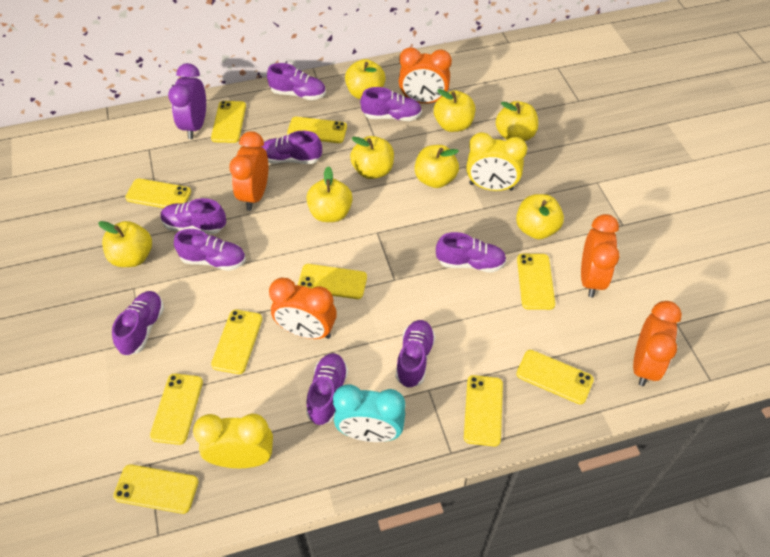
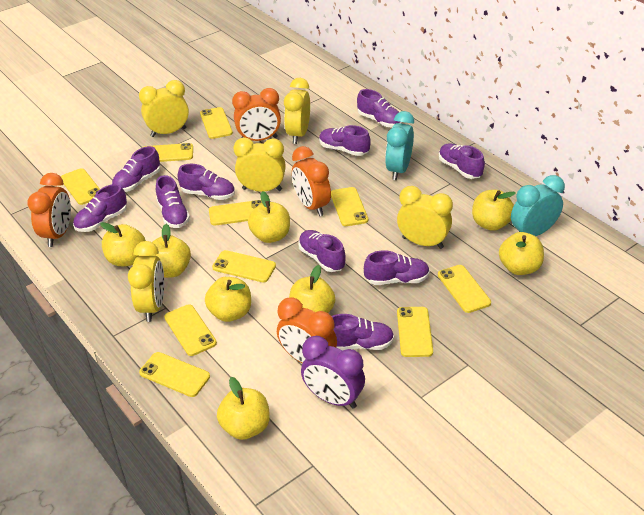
orange clock: [229,131,268,211] [269,278,337,339] [399,47,452,104] [581,214,619,297] [633,301,682,386] = 5 -> [27,173,71,247] [232,88,281,141] [277,297,337,363] [292,146,331,216] = 4
purple shoe: [112,291,164,356] [160,198,226,234] [174,229,246,271] [261,131,322,164] [267,63,326,100] [306,353,348,425] [360,87,422,121] [396,320,436,388] [436,232,506,273] = 9 -> [73,184,127,232] [112,146,160,192] [156,175,190,228] [178,164,235,200] [298,230,346,272] [319,125,371,156] [332,314,394,350] [357,89,402,127] [364,250,430,285] [439,144,485,179] = 10
turquoise clock: [333,384,405,442] = 1 -> [385,111,414,180] [511,175,565,236] = 2
yellow clock: [193,414,273,468] [466,132,527,191] = 2 -> [128,241,164,322] [139,80,189,137] [234,138,286,192] [284,78,310,144] [397,186,453,249] = 5

